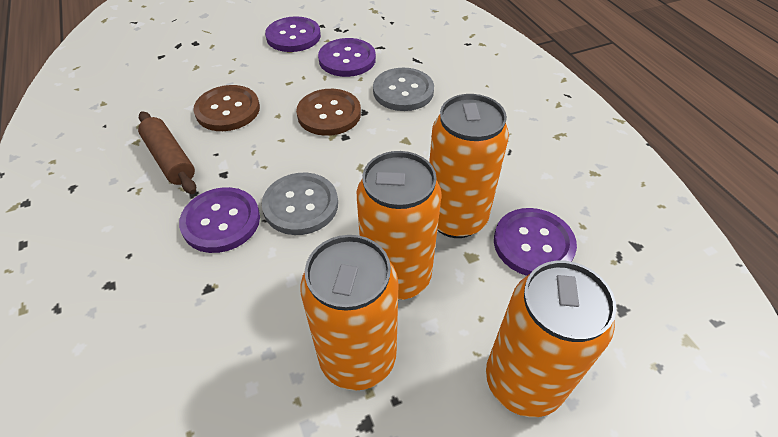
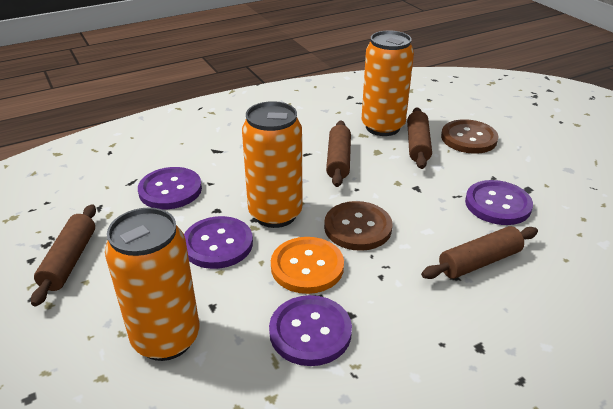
brown rolling pin: [138,111,196,194] = 1 -> [31,204,96,307] [326,121,351,187] [407,107,432,169] [421,226,538,279] = 4
grey button: [262,173,338,235] [373,68,434,111] = 2 -> none = 0
orange button: none = 0 -> [271,237,344,294] = 1
orange can: [300,235,399,391] [357,151,442,300] [429,94,509,238] [486,261,616,417] = 4 -> [105,208,200,361] [242,101,303,228] [361,30,414,136] = 3

